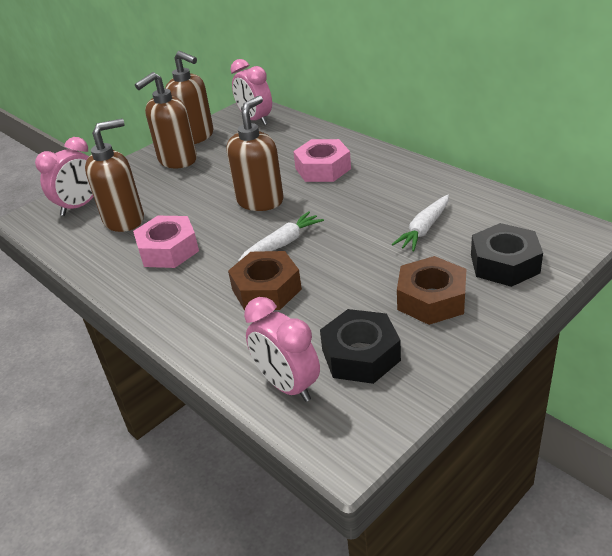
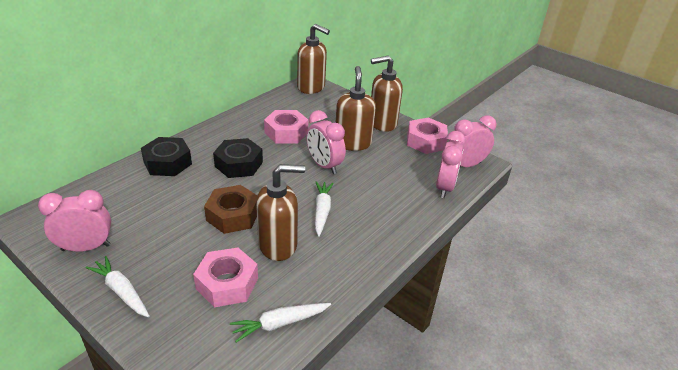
brown nut: [228,251,302,310] [397,256,467,325] = 2 -> [204,185,257,234] = 1
pink clock: [35,137,94,216] [230,59,272,125] [244,297,320,402] = 3 -> [38,190,111,252] [306,110,346,174] [436,131,466,198] [449,115,497,167] = 4
pink nut: [133,216,199,268] [293,139,351,182] = 2 -> [193,248,258,307] [264,110,309,144] [407,118,448,154] = 3
white carrot: [238,211,324,262] [392,195,449,251] = 2 -> [86,256,150,317] [230,303,331,343] [315,181,334,237] = 3

